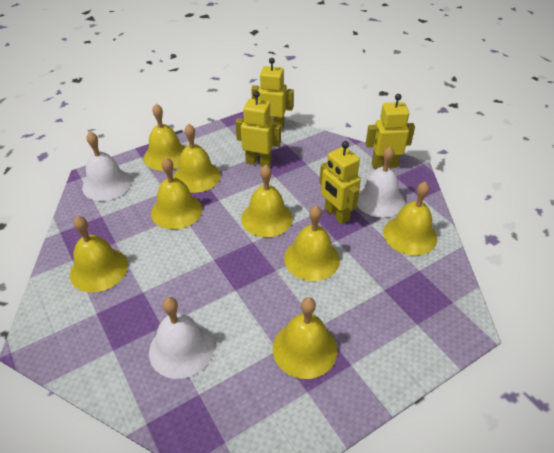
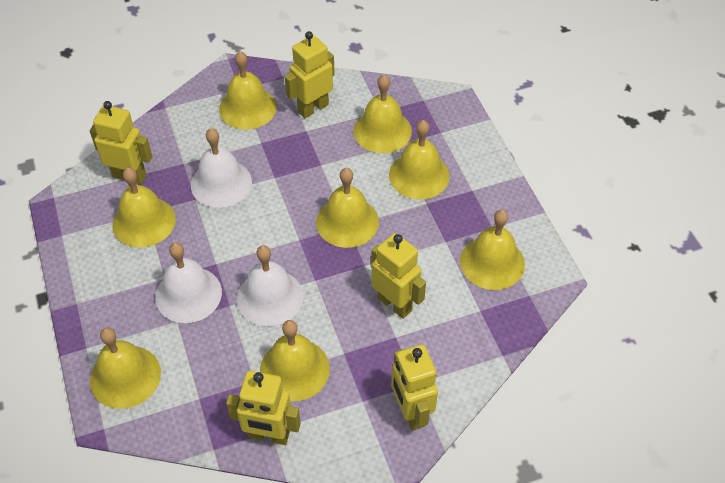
yellow robot: [235,91,281,167] [251,58,294,131] [319,141,361,224] [366,94,415,169] = 4 -> [90,101,152,184] [226,371,301,445] [285,31,335,118] [371,233,426,319] [391,344,438,431] = 5

